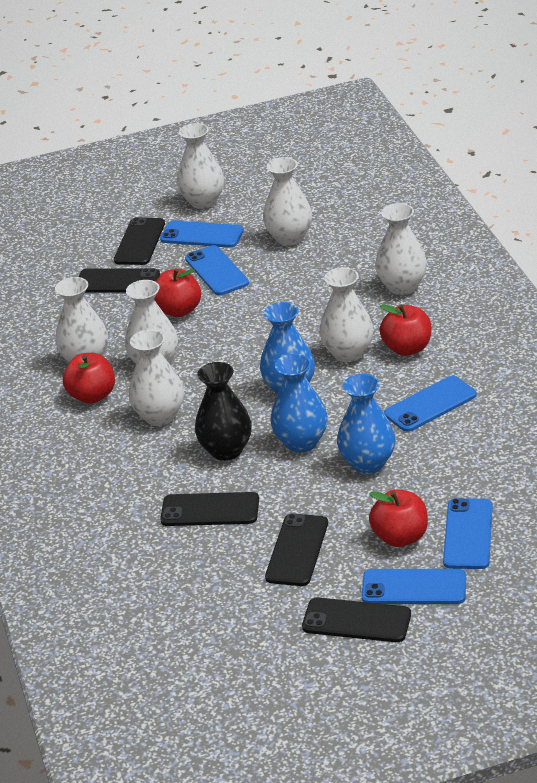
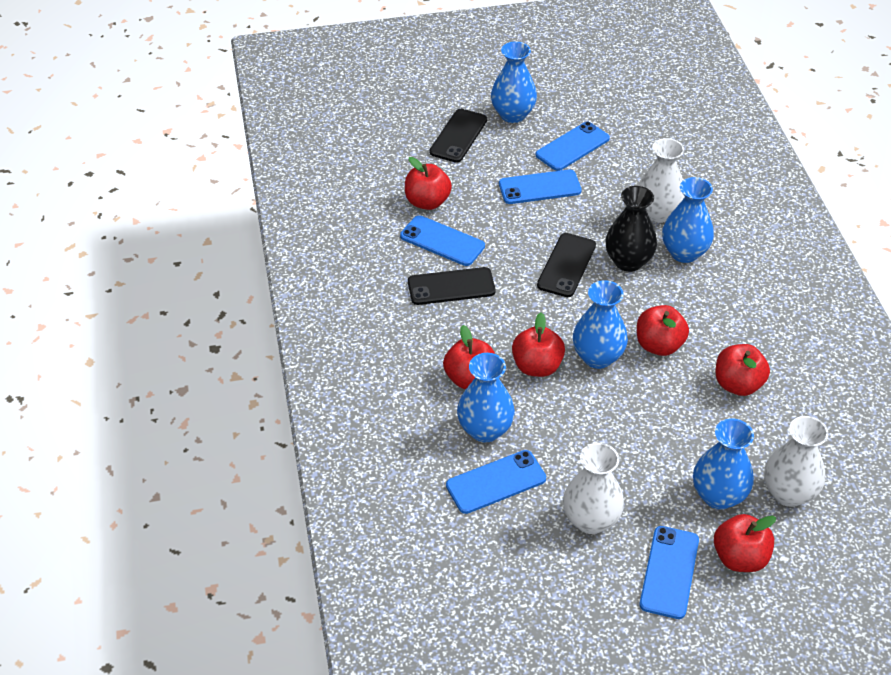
black phone: [79,268,160,293] [114,217,165,265] [160,492,259,526] [265,513,328,586] [302,597,411,642] = 5 -> [408,267,496,305] [429,109,487,163] [537,233,596,297] = 3
blue vase: [260,302,315,395] [270,353,328,452] [337,374,395,474] = 3 -> [457,353,515,443] [491,42,537,123] [573,280,628,369] [662,177,714,263] [693,419,754,510] = 5
red apple: [63,353,115,404] [154,268,201,317] [369,490,428,547] [380,304,431,356] = 4 -> [405,157,452,210] [443,325,495,389] [512,312,565,377] [637,305,689,356] [714,514,776,572] [715,344,770,396] = 6
white vase: [55,277,108,363] [125,280,178,364] [129,329,184,426] [177,123,224,209] [263,157,312,246] [319,267,373,362] [375,203,427,295] = 7 -> [563,443,624,534] [638,138,685,223] [764,416,828,507] = 3

